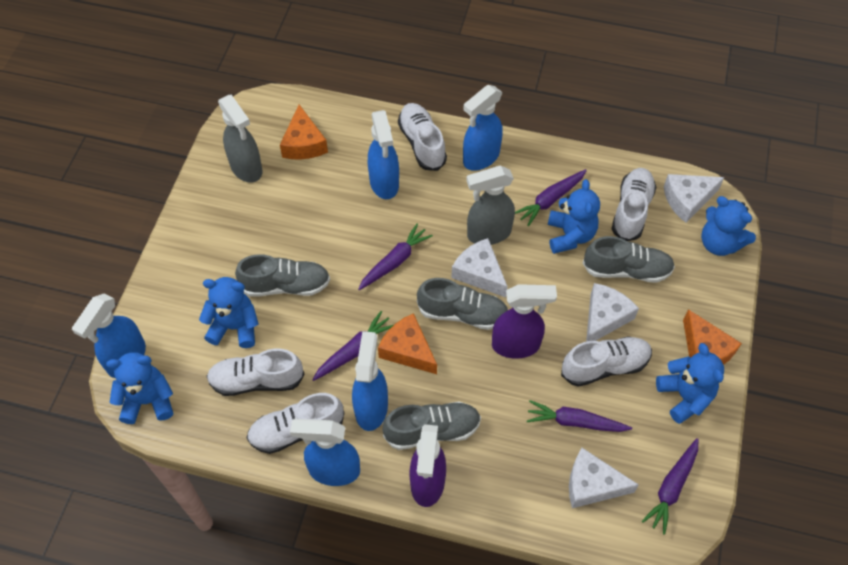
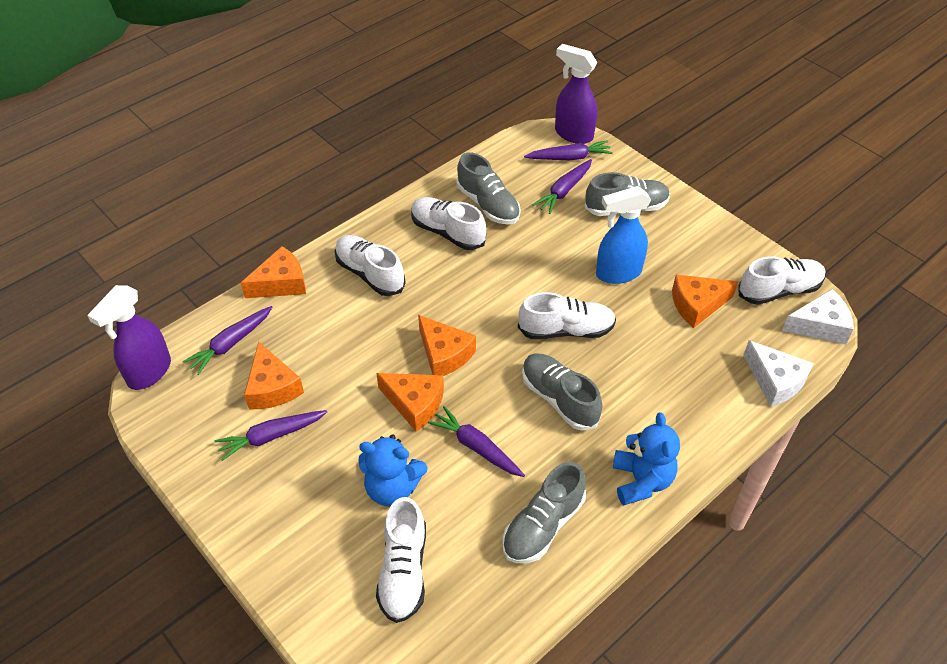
blue spray bottle: [72,294,146,378] [290,419,360,486] [352,331,388,431] [368,110,399,199] [463,85,503,171] = 5 -> [596,186,651,284] = 1
blue teddy bear: [106,353,173,424] [199,277,259,348] [548,179,600,254] [656,343,724,424] [701,196,756,256] = 5 -> [358,434,427,506] [613,412,680,505] = 2
grey spray bottle: [218,95,263,183] [466,166,515,245] = 2 -> none = 0
orange cheese: [280,105,328,160] [378,313,437,374] [683,309,742,365] = 3 -> [241,246,306,298] [244,342,304,409] [376,373,444,432] [418,315,476,376] [672,275,738,328] = 5
white cheese: [451,238,508,298] [569,448,639,508] [586,283,639,342] [664,174,725,223] = 4 -> [743,340,814,407] [782,289,854,344] = 2

